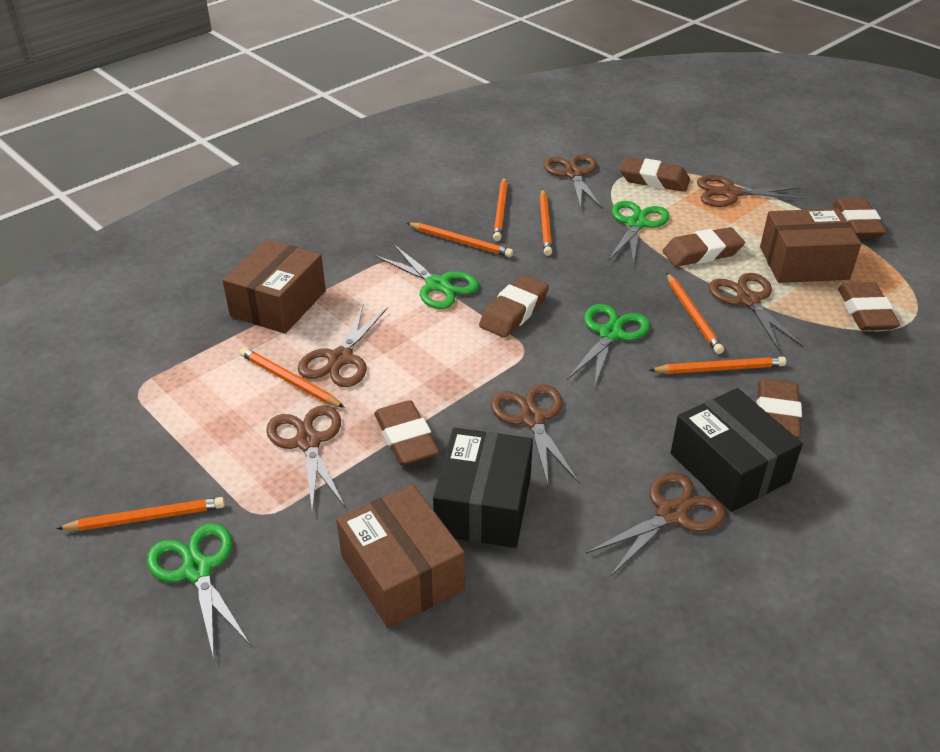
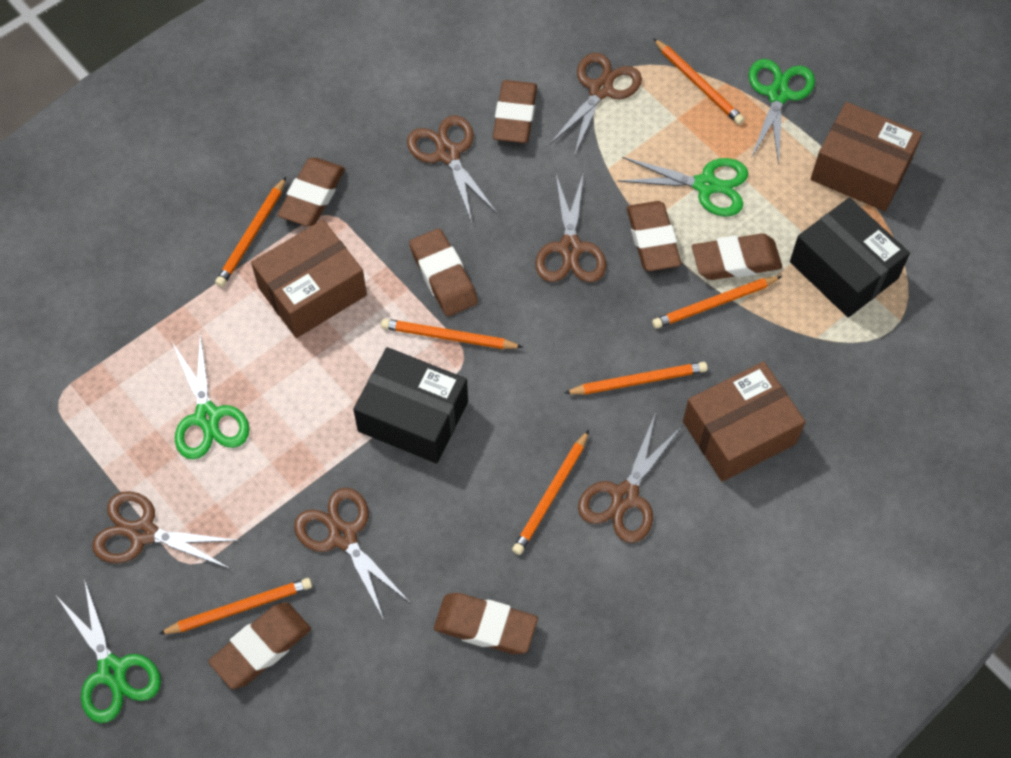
brown scissors: [266,405,345,513] [298,305,388,387] [490,384,579,485] [543,154,603,210] [586,472,726,577] [697,175,806,207] [709,273,804,351] = 7 -> [92,491,241,569] [294,488,410,620] [407,116,498,222] [536,172,606,282] [550,53,642,156] [578,412,683,543] = 6

